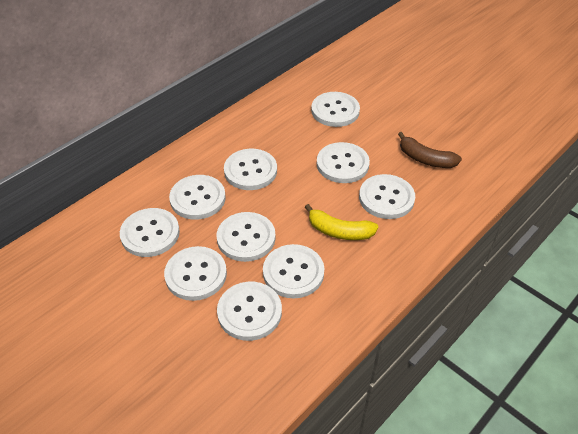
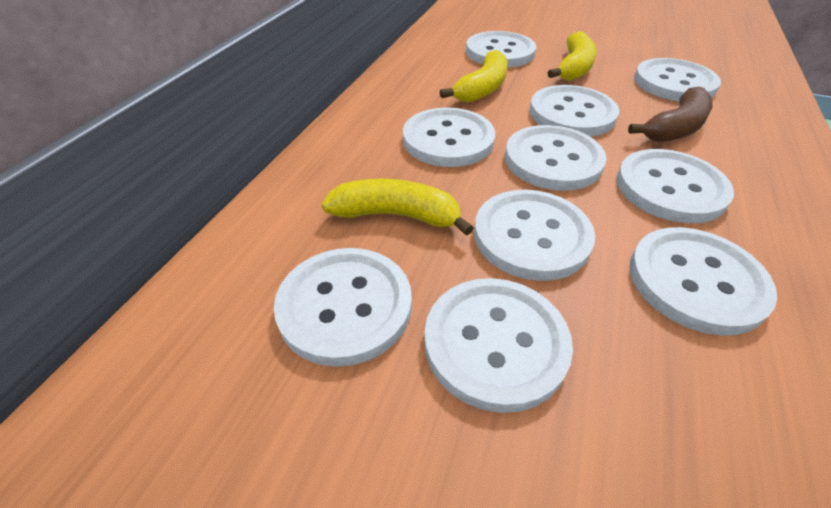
yellow banana: [305,204,379,240] = 1 -> [322,179,474,236] [440,50,508,102] [548,31,597,81] = 3

